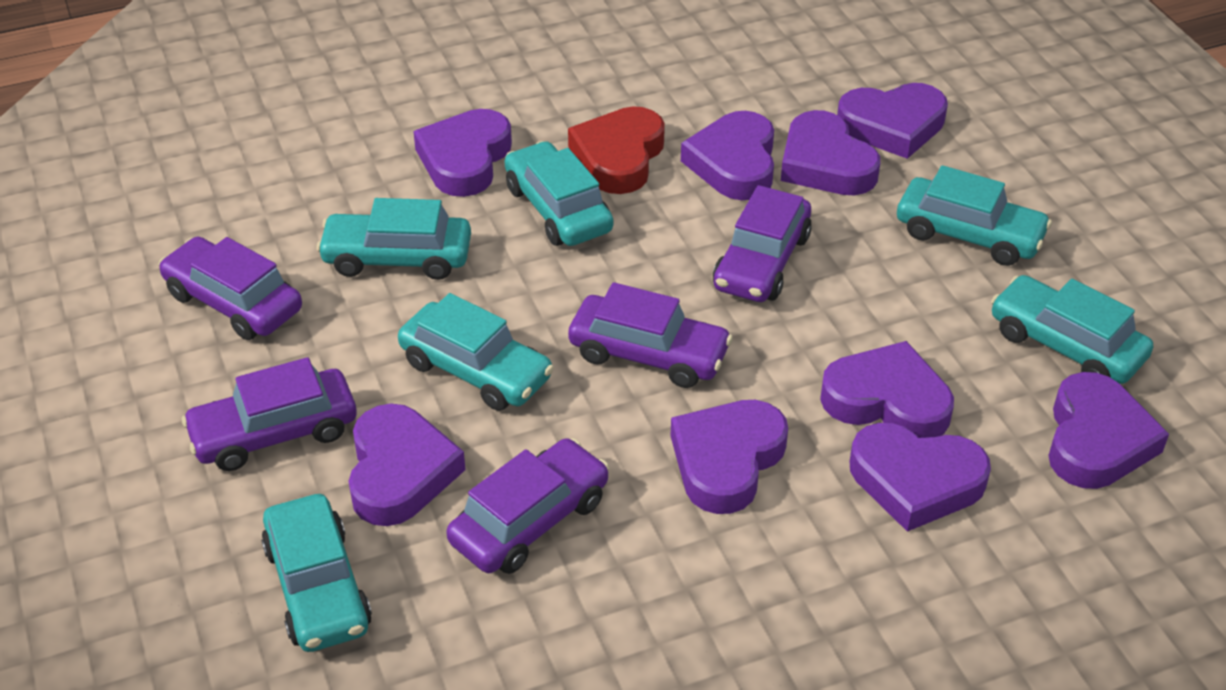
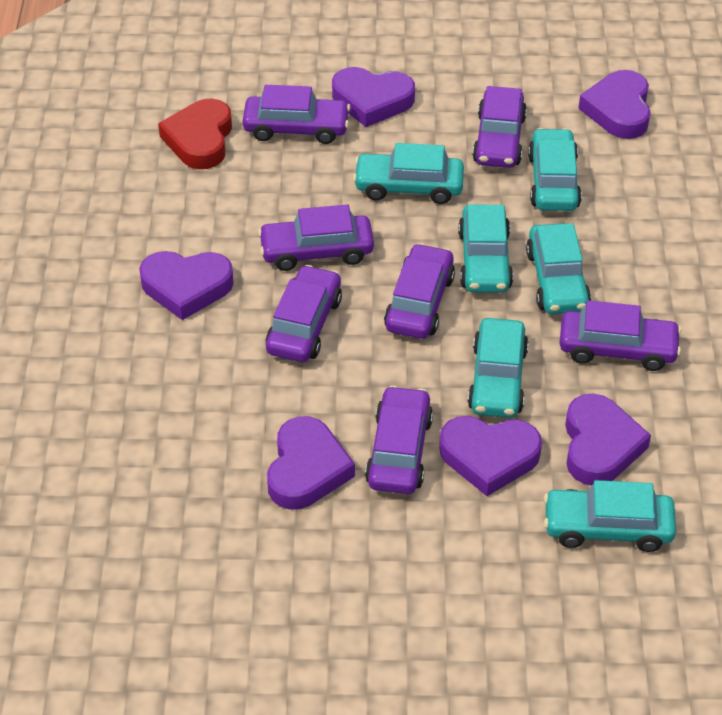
purple car: [159,237,302,340] [182,357,357,471] [446,438,609,574] [568,282,733,388] [713,185,812,302] = 5 -> [243,85,350,144] [258,204,374,271] [265,265,342,362] [365,385,433,494] [384,243,455,339] [472,86,527,168] [559,300,682,371] = 7
purple heart: [348,404,466,526] [413,109,512,197] [671,400,788,514] [681,111,774,200] [781,110,880,195] [820,341,954,438] [837,83,948,159] [849,423,991,532] [1048,372,1169,489] = 9 -> [139,251,234,320] [267,416,355,510] [332,67,415,127] [439,416,542,496] [565,394,651,485] [578,70,651,139] = 6

